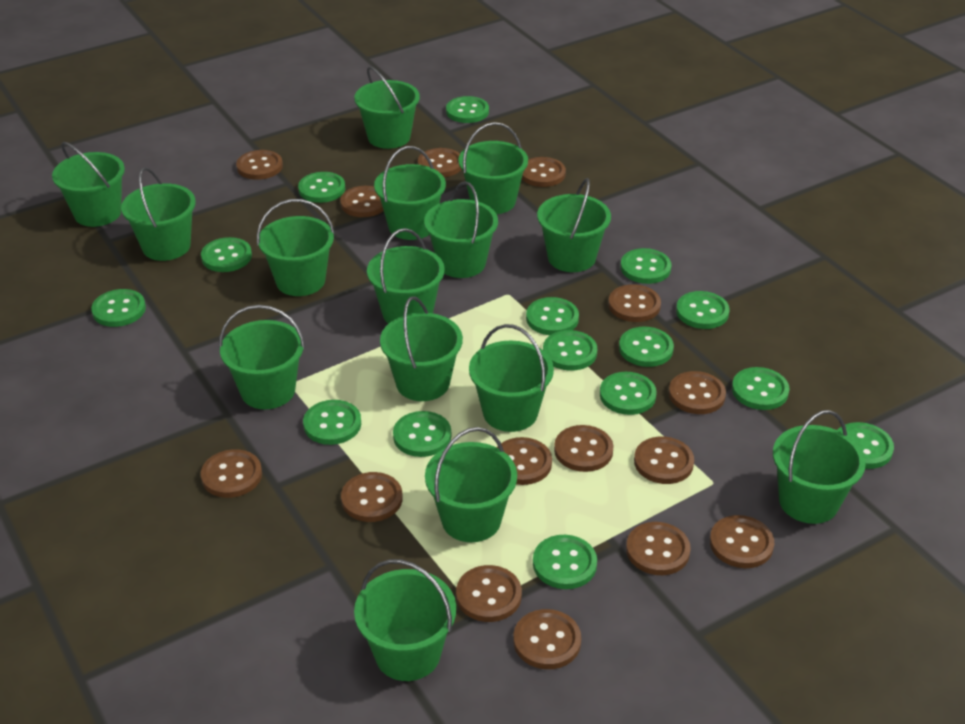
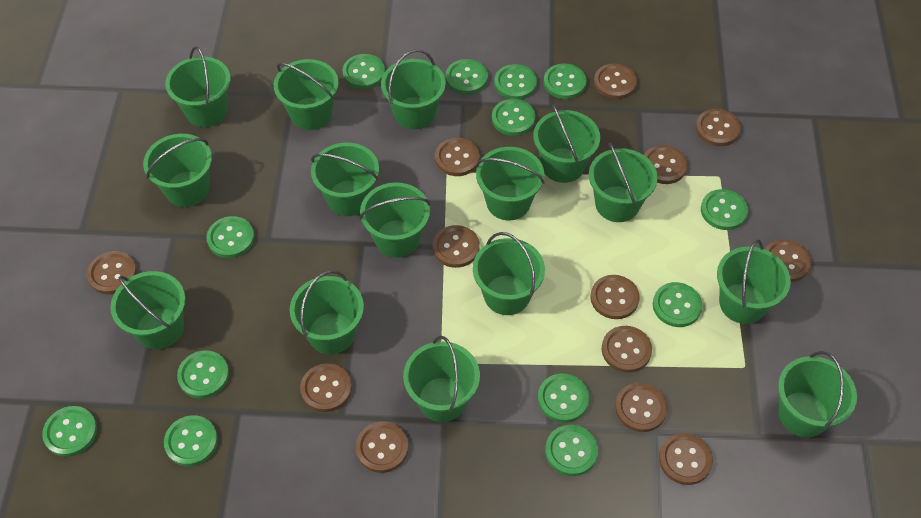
brown button: [201,449,262,498] [236,150,283,180] [340,186,384,217] [341,472,403,522] [418,148,462,177] [456,565,522,622] [497,437,552,485] [513,609,581,669] [522,157,566,187] [554,425,614,472] [608,284,661,322] [626,522,691,575] [634,437,694,484] [669,371,726,414] [710,515,774,568] = 15 -> [87,251,137,294] [300,363,352,412] [356,421,408,473] [433,225,480,268] [435,138,480,176] [590,275,640,319] [594,64,637,99] [602,326,652,373] [615,383,668,432] [644,145,687,184] [659,433,713,485] [696,109,741,146] [765,239,811,282] = 13
green button: [91,289,146,327] [201,237,252,272] [298,172,345,203] [303,400,361,445] [393,411,451,457] [446,96,489,123] [526,297,579,335] [533,535,597,589] [543,330,597,371] [600,372,657,415] [619,327,674,367] [621,248,672,284] [676,291,730,329] [732,367,790,410] [838,422,894,469] = 15 -> [42,406,97,457] [164,415,218,466] [177,350,229,398] [206,216,254,258] [343,54,385,89] [446,59,488,95] [492,99,535,136] [494,64,537,100] [538,373,589,423] [544,63,586,99] [545,425,598,476] [653,282,702,327] [701,189,748,230] = 13

